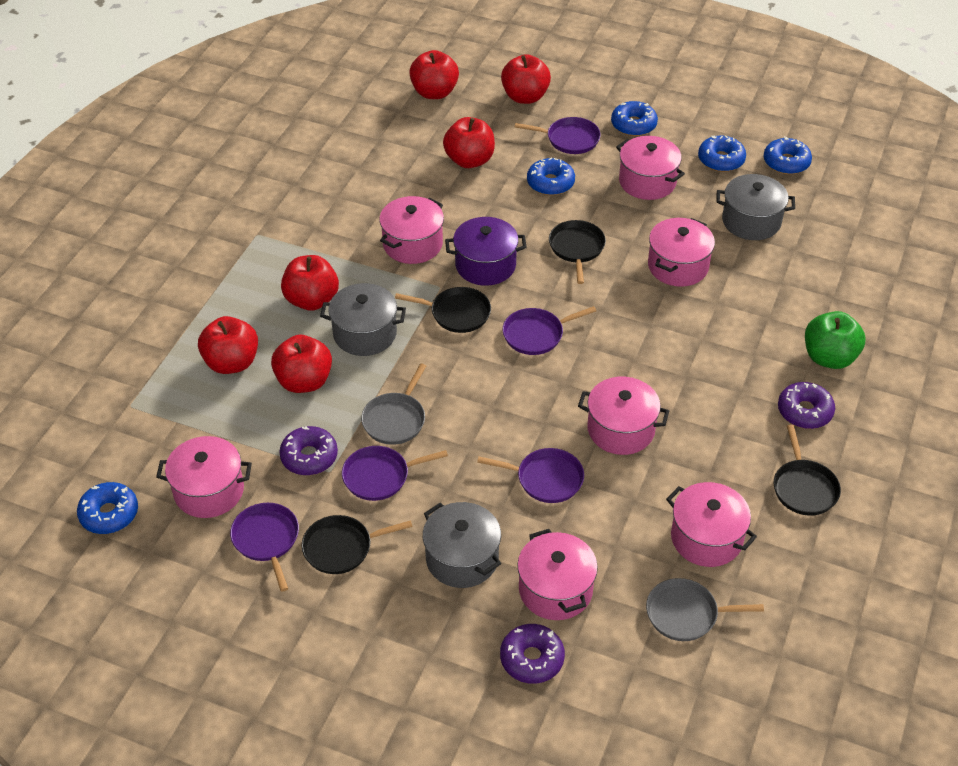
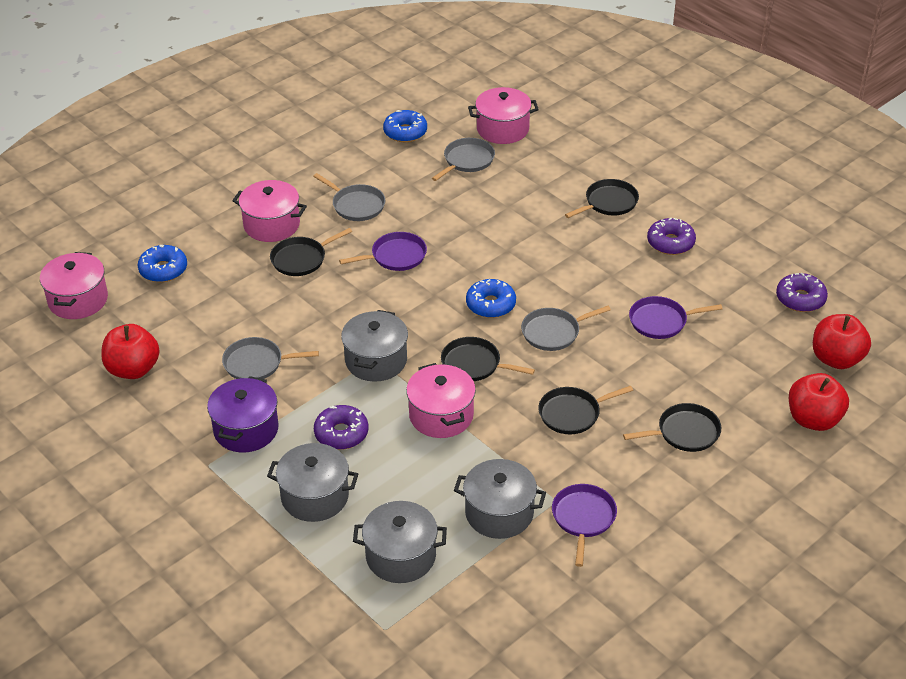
black pan: [302,515,413,574] [395,287,491,333] [549,220,606,284] [773,424,841,515] = 4 -> [270,228,352,276] [441,337,535,381] [538,385,633,434] [565,179,639,218] [623,403,721,452] = 5
blue donut: [77,482,138,534] [527,158,575,195] [611,101,658,136] [698,135,746,172] [763,137,812,174] = 5 -> [138,245,187,282] [383,110,427,142] [466,279,516,318] = 3
green apple: [805,311,866,369] = 1 -> none = 0
grey pan: [361,364,426,445] [646,578,764,641] = 2 -> [222,337,319,379] [313,173,385,221] [432,138,495,181] [521,306,611,351] = 4
grey pot: [320,283,406,356] [423,502,501,588] [716,174,795,240] = 3 -> [267,443,358,522] [341,310,408,382] [353,501,447,583] [454,459,546,539] = 4
pink pot: [156,436,252,518] [379,196,444,264] [517,529,598,620] [578,377,669,455] [616,136,685,200] [648,218,715,287] [666,482,757,567] = 7 -> [40,252,108,319] [232,180,307,242] [406,363,476,438] [468,87,539,144] = 4
purple pan: [230,503,299,592] [342,446,448,501] [477,448,584,503] [503,306,596,355] [515,117,601,154] = 5 -> [339,232,427,271] [552,484,617,567] [629,296,723,339] = 3
red apple: [198,316,258,374] [271,335,332,393] [281,255,339,311] [409,50,459,99] [443,117,495,168] [501,54,551,104] = 6 -> [101,324,160,379] [789,373,849,431] [813,314,871,369] = 3

